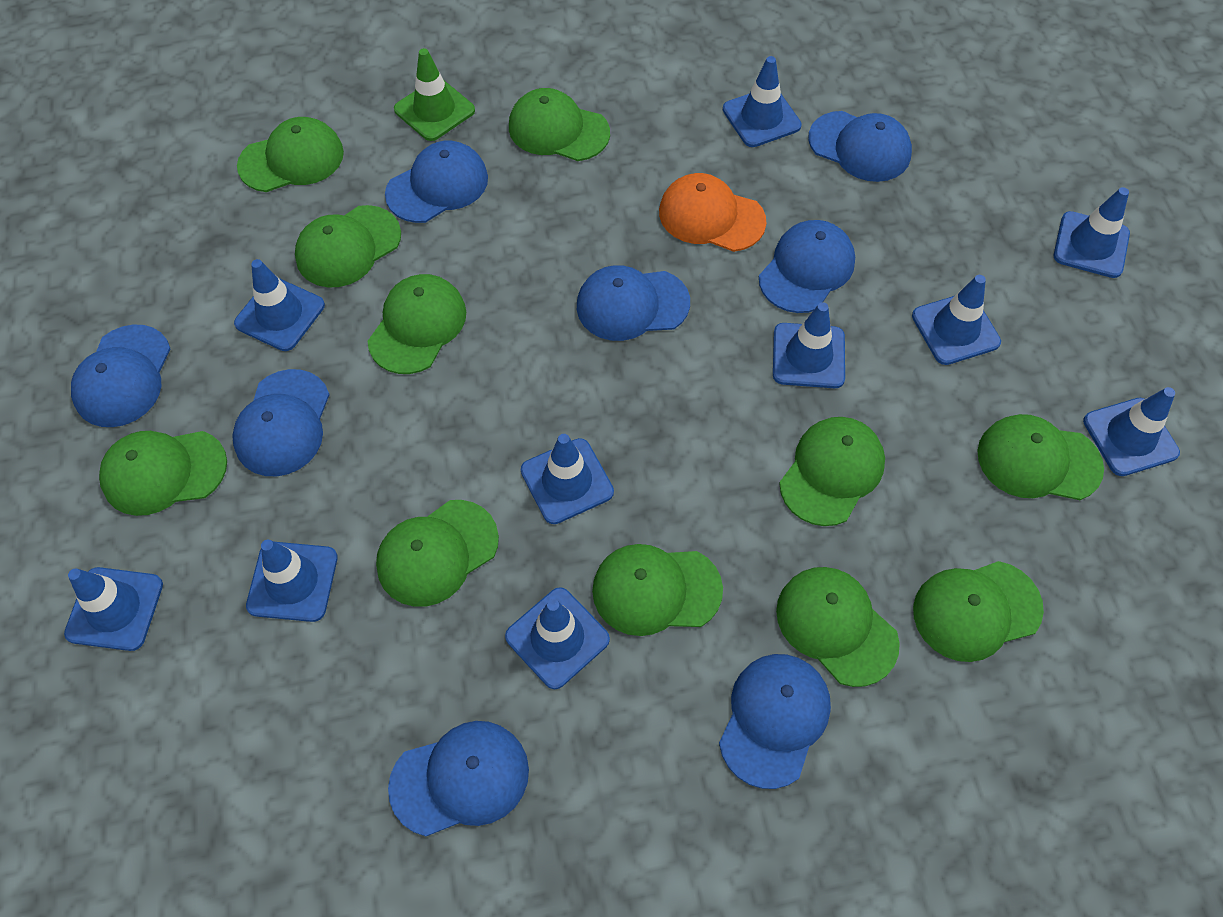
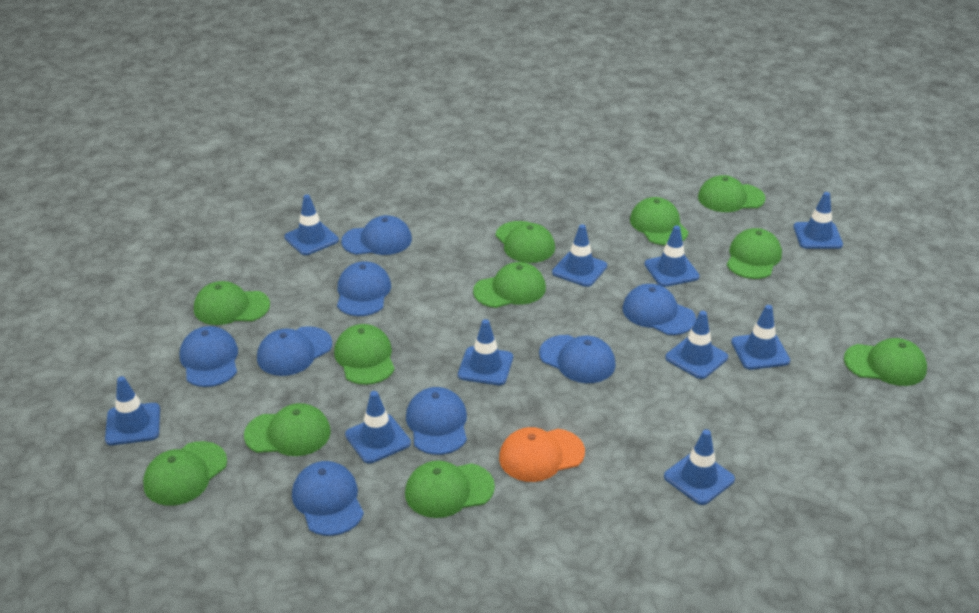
green traffic cone: [394,48,475,141] = 1 -> none = 0

